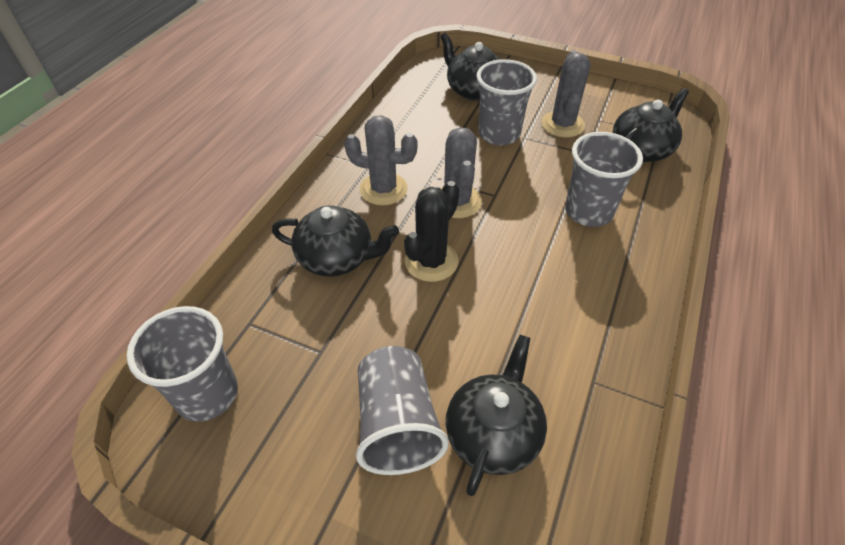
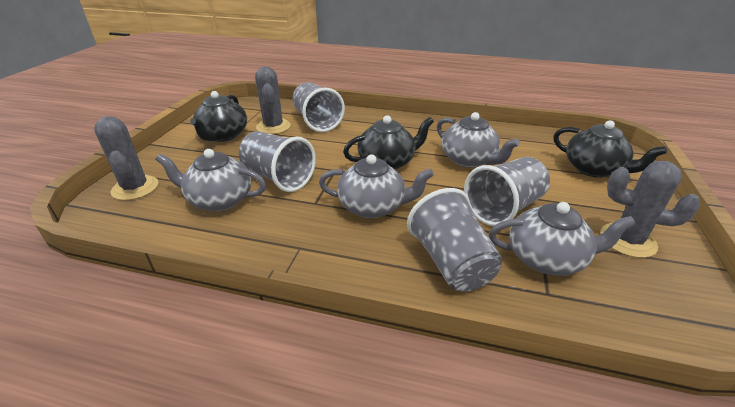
black cactus: [404,181,460,282] = 1 -> none = 0
black teapot: [272,205,399,277] [440,33,501,101] [446,335,547,496] [613,88,689,162] = 4 -> [190,91,247,142] [343,115,434,170] [554,120,667,178] = 3
grey teapot: none = 0 -> [155,149,266,211] [319,154,434,218] [437,112,520,168] [489,202,636,276] = 4

